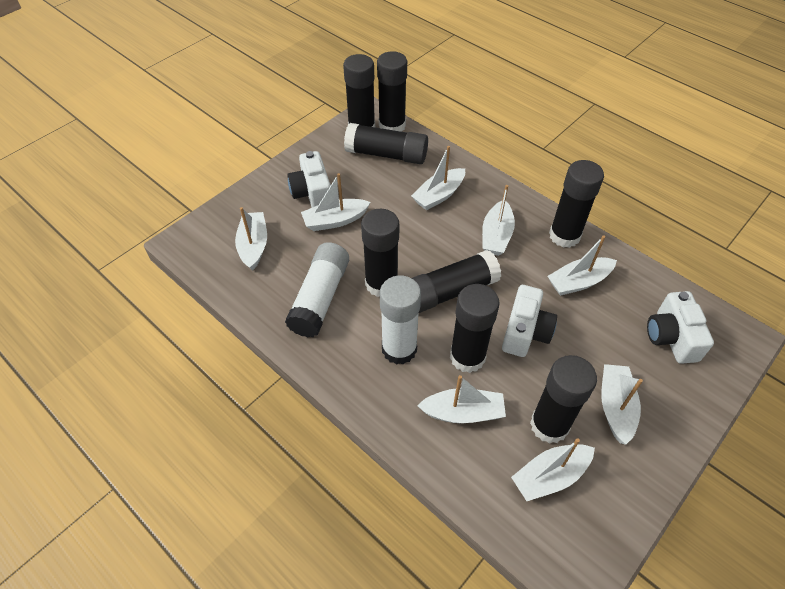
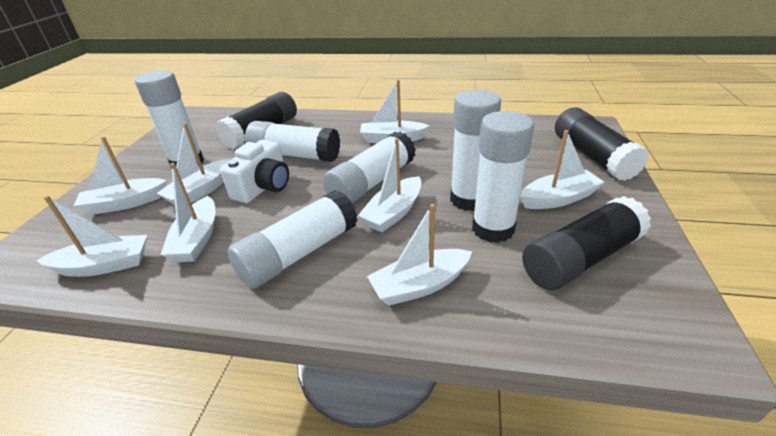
black glue stick: [343,54,375,127] [344,123,428,164] [361,209,399,297] [377,51,407,132] [412,250,501,313] [450,284,500,373] [530,355,597,444] [549,160,604,248] = 8 -> [215,92,297,149] [522,196,651,290] [555,107,649,181] = 3
white camera: [287,151,331,208] [502,285,557,357] [647,291,714,364] = 3 -> [220,140,289,203] = 1
white glue stick: [285,242,349,337] [380,275,421,365] = 2 -> [135,70,204,168] [227,190,357,289] [245,121,340,162] [323,131,416,203] [450,90,501,211] [472,111,534,243] = 6

